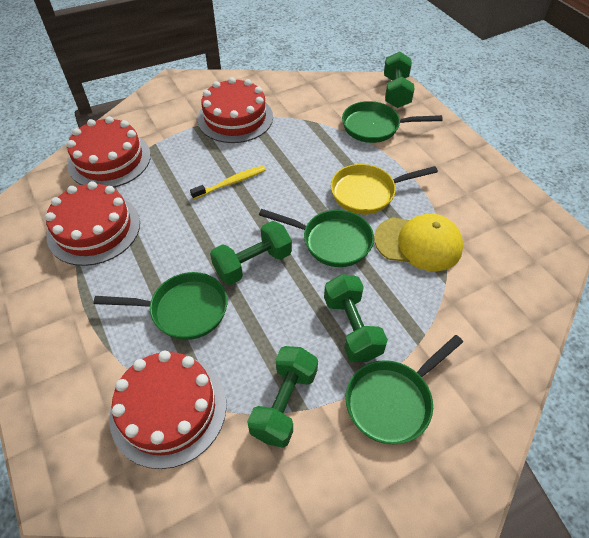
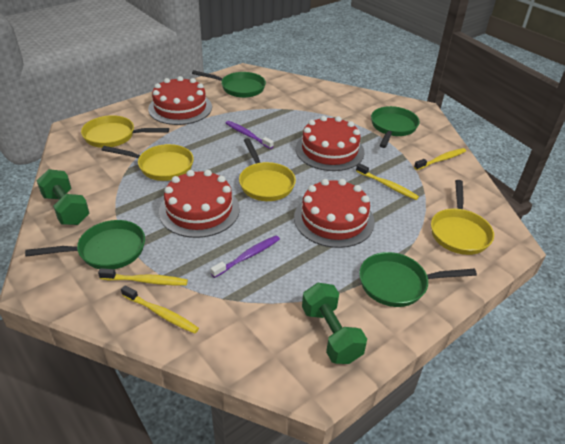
green dumbbell: [210,221,292,285] [247,346,318,448] [324,274,388,362] [384,52,415,108] = 4 -> [37,169,90,225] [302,283,367,364] = 2
purple toothbrush: none = 0 -> [211,235,280,278] [226,121,273,149] = 2
yellow cap: [374,214,463,271] = 1 -> none = 0
yellow pan: [331,164,438,214] = 1 -> [81,115,169,148] [102,144,194,181] [239,138,296,201] [431,180,494,255] = 4
yellow toothbrush: [190,166,266,199] = 1 -> [98,268,188,285] [121,285,199,334] [356,163,419,200] [414,148,466,170] = 4

